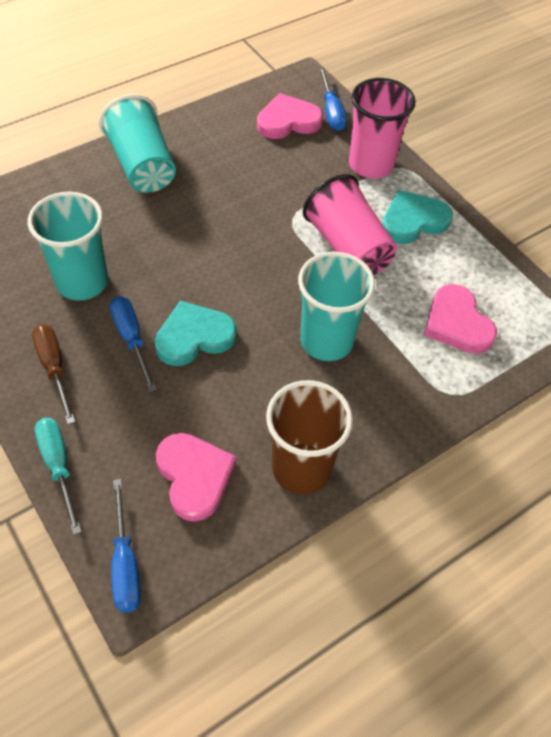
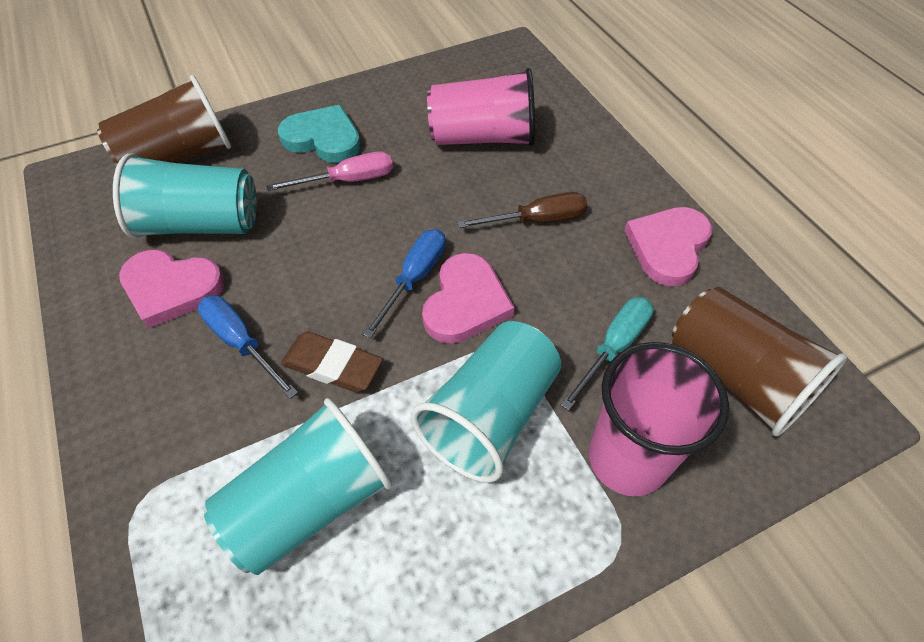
blue screwdriver: [110,296,157,392] [111,479,141,612] [319,67,347,131] = 3 -> [198,296,298,399] [363,229,446,338] = 2
brown cup: [266,380,353,494] = 1 -> [97,75,231,166] [672,287,847,436] = 2
brown eraser: none = 0 -> [281,331,383,392] = 1
pink screwdriver: none = 0 -> [266,151,393,191] = 1
turquoise heart: [155,301,237,366] [382,190,453,244] = 2 -> [278,105,361,163] = 1

